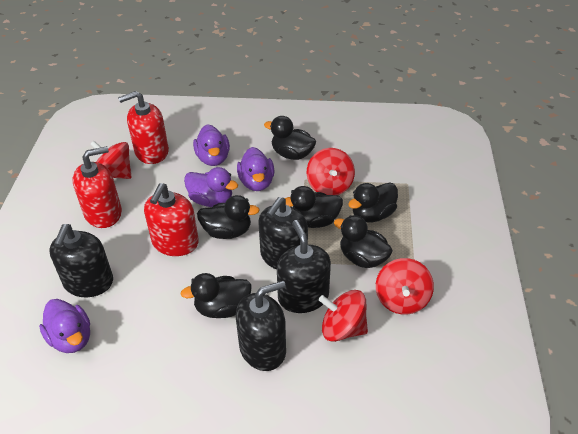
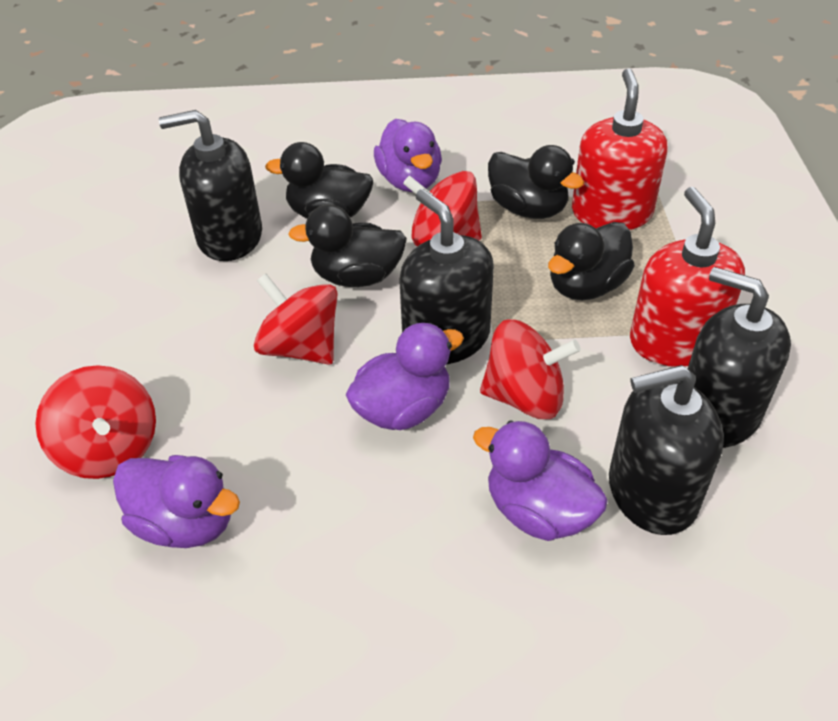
black duck: [181,273,252,318] [197,195,260,239] [264,116,316,160] [285,186,343,228] [334,215,393,268] [348,182,398,223] = 6 -> [265,142,374,219] [288,204,407,287] [488,145,584,219] [548,222,635,300] = 4
red soap dispenser: [73,146,122,228] [118,91,169,164] [144,183,199,256] = 3 -> [572,68,667,230] [630,187,745,367] = 2

